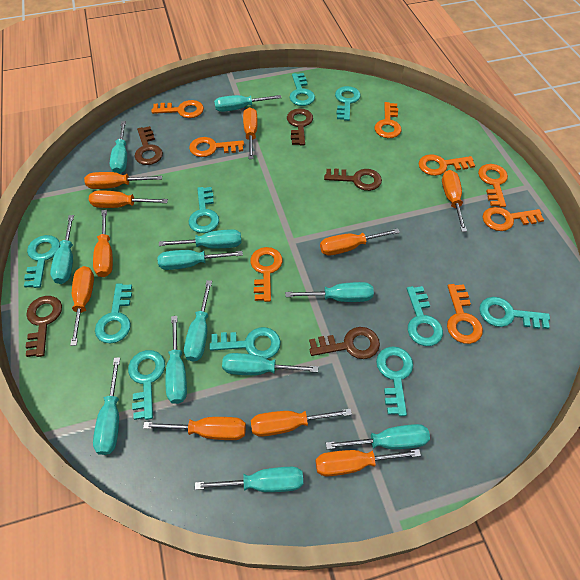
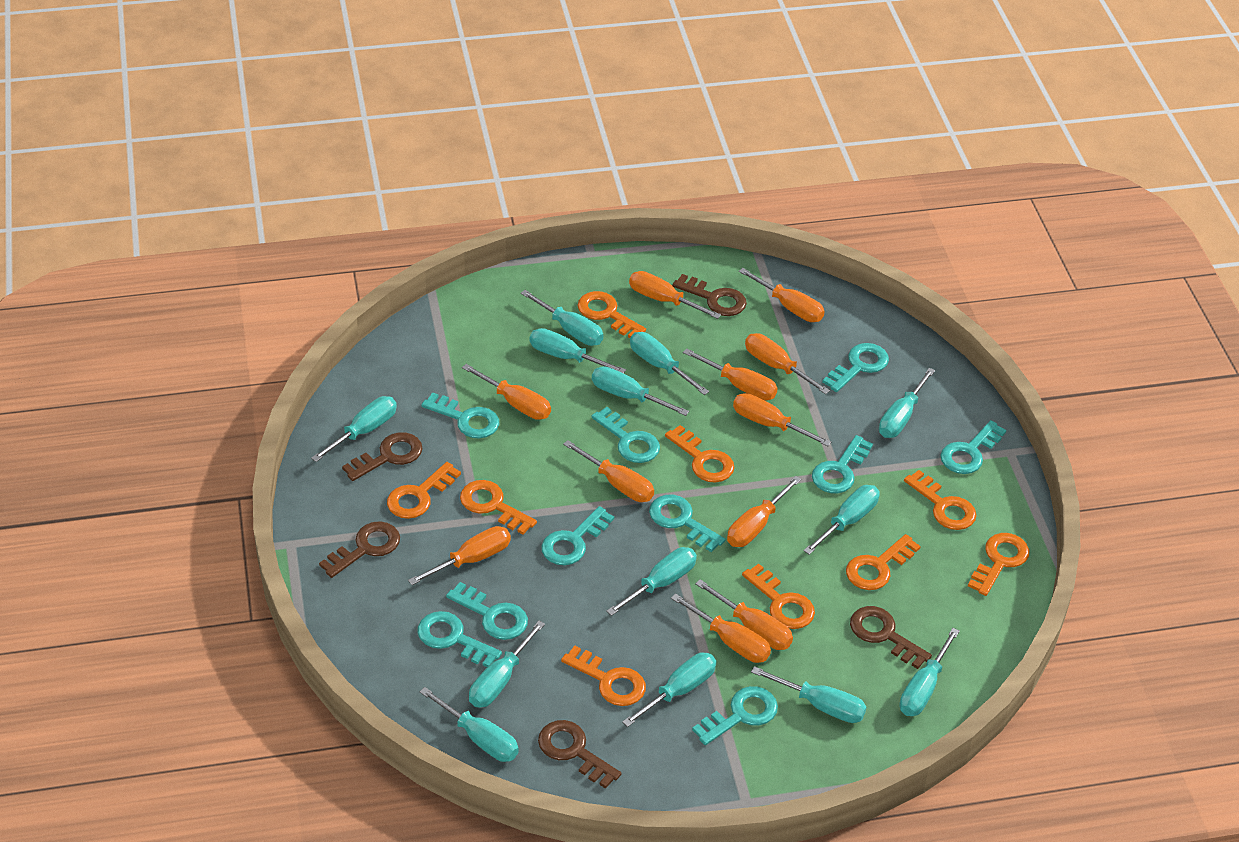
orange key: [151,100,204,118] [189,137,244,157] [250,247,283,302] [375,102,401,138] [418,154,475,176] [447,284,483,344] [478,164,508,207] [483,207,544,231] = 8 -> [387,462,461,519] [460,480,537,534] [561,646,646,706] [577,291,646,338] [665,425,735,483] [742,564,815,629] [846,534,921,590] [904,470,977,530] [968,533,1029,596] = 9
orange screwdriver: [70,266,94,346] [84,172,162,189] [89,190,168,208] [93,210,113,277] [143,417,246,440] [243,107,258,159] [251,408,352,437] [316,449,421,477] [320,228,400,256] [442,170,467,232] = 10 -> [408,526,511,585] [462,364,551,420] [563,440,654,502] [629,271,721,319] [671,593,771,663] [683,348,778,400] [695,579,793,650] [727,476,801,547] [733,393,831,446] [739,268,825,322] [745,333,830,394] = 11
turquoise screwdriver: [50,215,74,284] [93,357,120,455] [110,121,127,174] [157,250,243,270] [159,229,241,248] [166,316,187,404] [184,280,212,362] [195,467,303,492] [214,95,281,112] [222,353,318,375] [285,282,374,302] [326,424,430,449] = 12 -> [311,396,397,462] [420,687,519,762] [469,620,545,708] [521,290,604,346] [530,328,626,373] [592,366,689,416] [606,547,697,616] [622,652,716,727] [630,332,709,395] [751,666,867,723] [804,485,880,555] [879,368,935,438] [899,628,960,716] = 13

